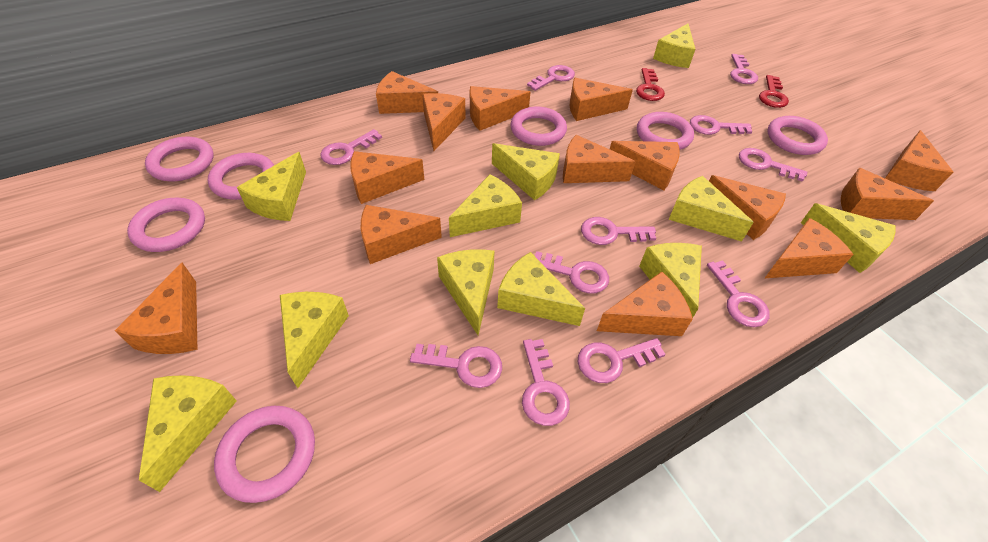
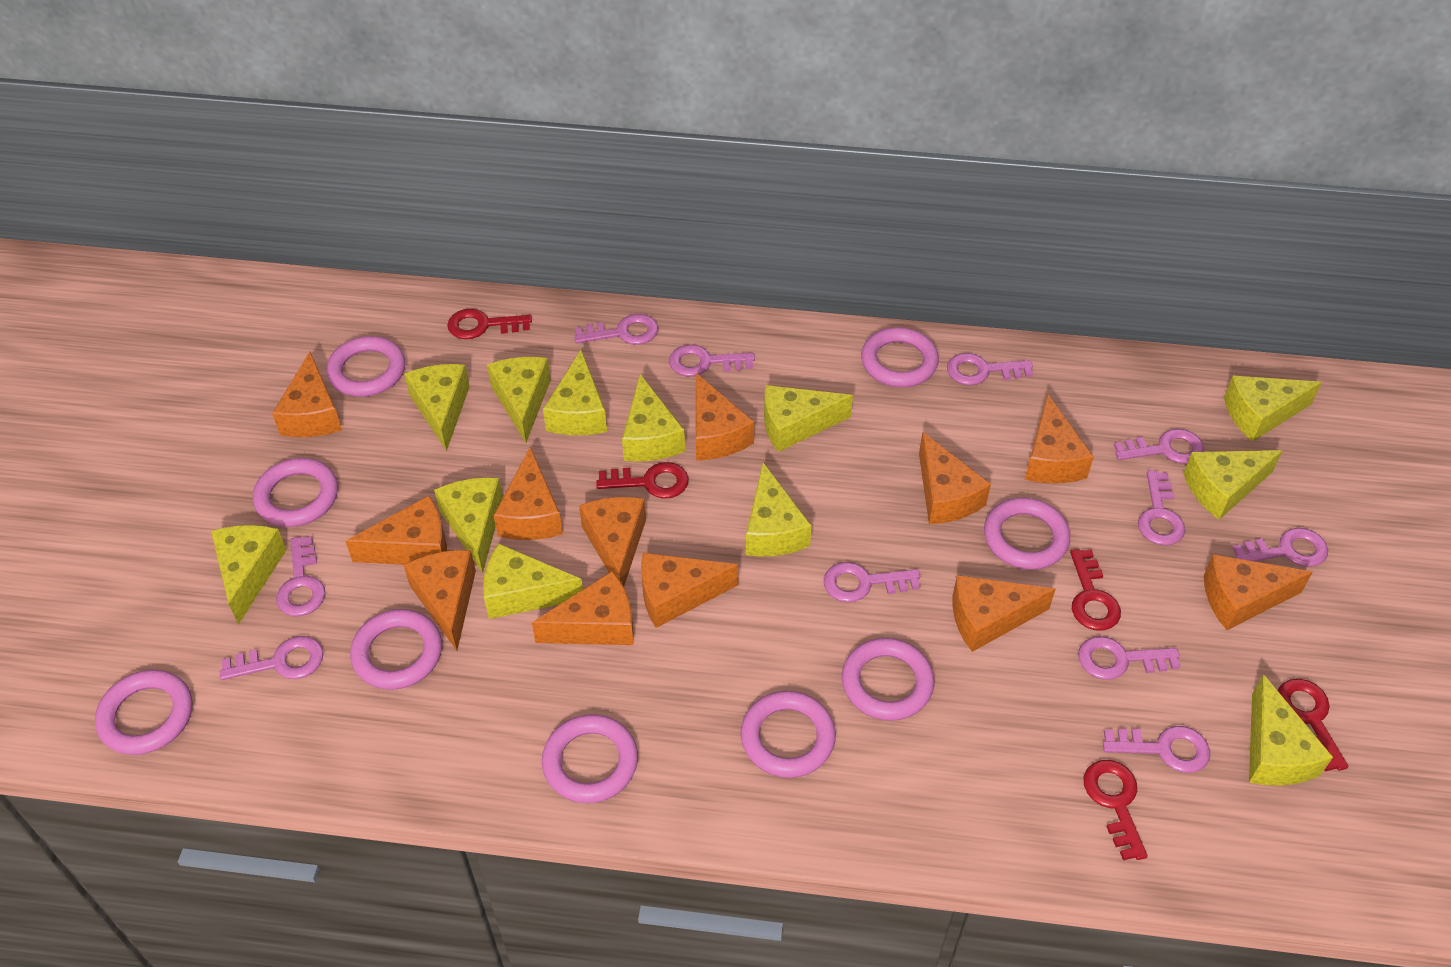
orange cheese: [115,263,197,354] [350,151,424,204] [361,205,442,264] [376,71,438,114] [422,93,465,151] [470,86,530,131] [563,135,636,183] [570,78,633,121] [597,272,693,336] [610,141,680,190] [709,175,786,240] [765,218,854,278] [841,168,934,220] [885,130,953,191] = 14 -> [272,351,342,437] [345,496,447,565] [404,550,476,651] [493,447,563,540] [532,571,634,645] [579,497,646,587] [641,553,738,628] [696,373,754,461] [919,432,991,524] [953,575,1056,652] [1025,395,1094,483] [1204,554,1313,630] = 12
pink ring: [127,198,205,252] [145,137,214,181] [208,153,274,200] [214,406,315,503] [510,107,567,146] [637,112,694,150] [767,116,828,155] = 7 -> [95,670,192,755] [253,458,338,527] [327,336,405,397] [350,609,442,690] [542,714,638,803] [741,691,836,778] [842,638,934,721] [861,327,939,387] [984,498,1070,570] = 9
red key: [636,68,665,101] [759,75,789,108] = 2 -> [447,308,532,339] [596,462,689,499] [1070,549,1121,631] [1084,760,1148,860] [1278,679,1348,772] = 5
yellow cheese: [139,375,237,492] [237,152,306,221] [280,292,349,388] [437,249,495,335] [449,174,522,237] [492,143,560,200] [497,252,585,326] [639,243,702,318] [653,24,695,68] [669,176,754,242] [801,203,895,273] = 11 -> [211,525,287,625] [404,364,470,451] [434,477,503,573] [483,544,583,619] [487,357,551,442] [543,350,607,435] [622,374,685,462] [746,463,812,556] [764,385,853,452] [1183,450,1283,520] [1224,376,1322,442] [1249,674,1333,786] = 12

